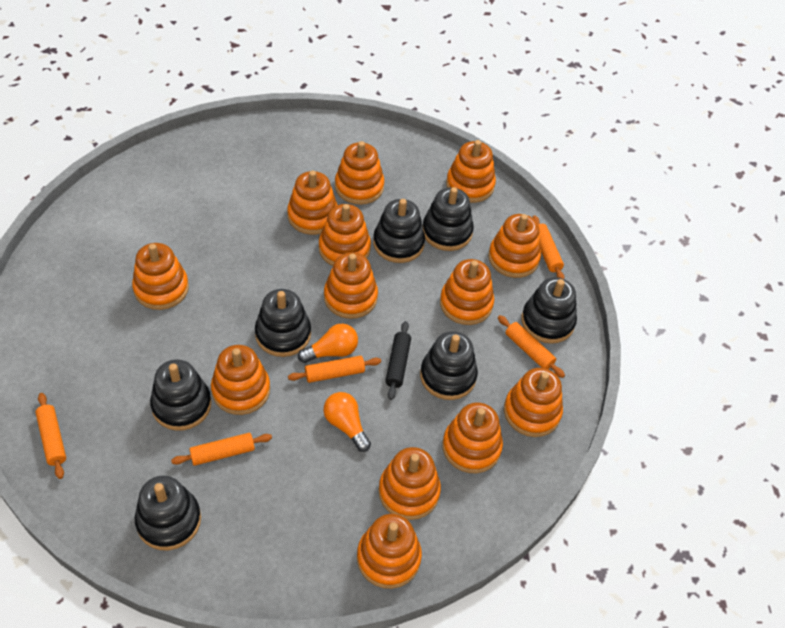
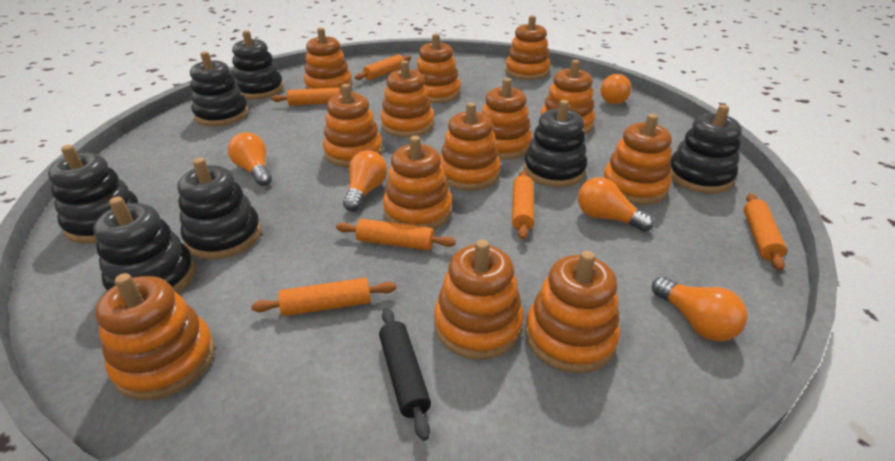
orange light bulb: [298,324,358,363] [324,392,371,452] = 2 -> [228,132,272,186] [343,150,387,211] [578,177,654,232] [600,74,631,104] [652,276,748,341] = 5
orange rolling pin: [35,393,66,479] [171,433,272,466] [288,356,381,383] [498,315,565,378] [532,215,564,279] = 5 -> [251,278,396,316] [271,87,355,106] [336,219,456,251] [355,54,411,80] [512,170,534,240] [744,193,787,271] = 6

